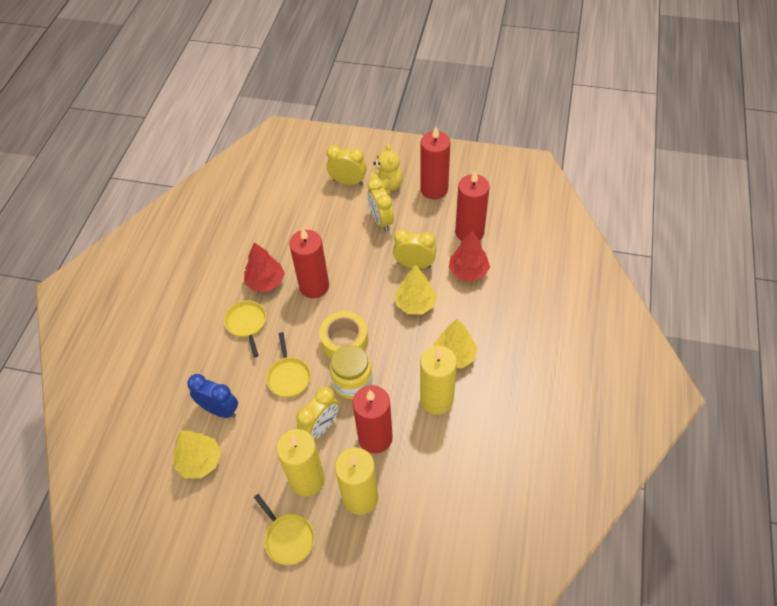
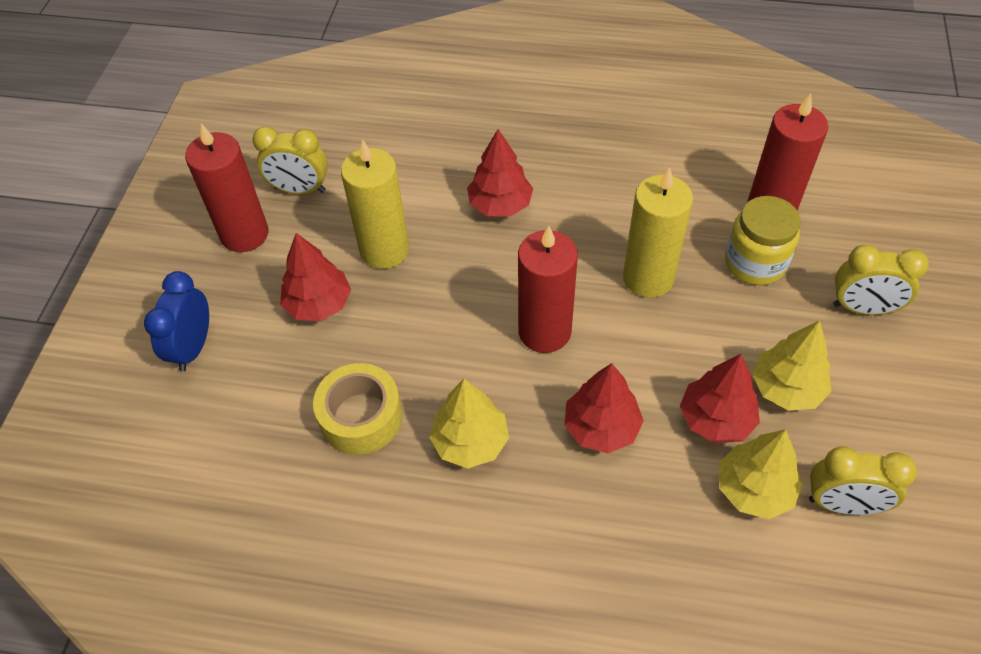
red candle: [289,228,329,298] [352,385,393,454] [420,127,450,200] [455,171,490,241] = 4 -> [185,124,268,252] [518,226,578,353] [747,93,828,210] = 3
red tree: [244,242,285,292] [449,231,490,282] = 2 -> [280,233,351,321] [467,129,533,217] [564,363,644,453] [680,354,760,444] = 4
yellow candle: [277,429,325,496] [335,447,378,515] [420,346,457,415] = 3 -> [341,139,409,269] [623,167,693,298] = 2
yellow clock: [296,387,339,440] [326,145,367,185] [368,178,394,232] [393,229,436,269] = 4 -> [252,126,328,194] [809,446,917,515] [833,245,929,315] = 3
yellow pan: [224,301,266,357] [254,494,315,565] [266,332,311,397] = 3 -> none = 0
yellow teddy bear: [370,143,402,195] = 1 -> none = 0

